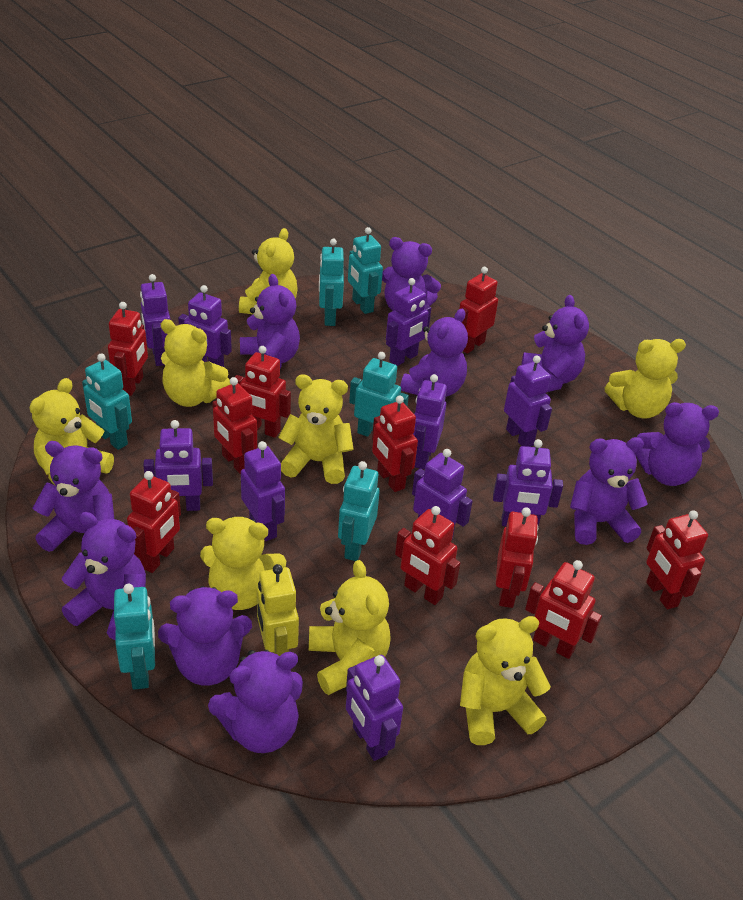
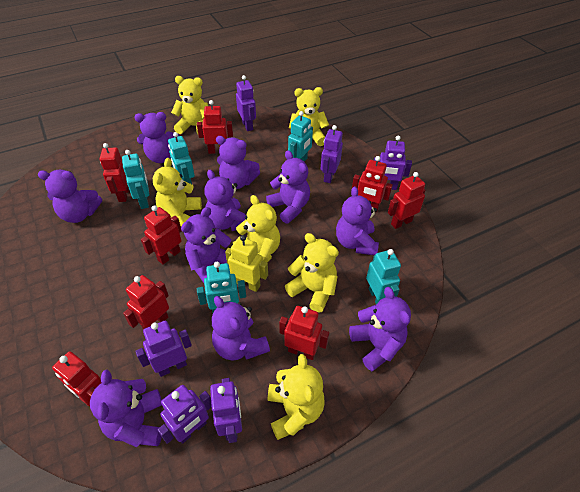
purple robot: [140,274,171,366] [143,420,213,511] [178,285,232,367] [241,441,285,541] [346,655,403,761] [386,278,431,366] [412,449,473,539] [413,374,447,470] [493,439,563,526] [504,355,552,447] = 10 -> [135,320,192,377] [158,385,212,444] [210,378,242,443] [236,75,256,131] [321,125,343,183] [374,136,412,190] = 6
red robot: [108,302,148,396] [127,471,181,573] [212,377,257,474] [235,346,291,438] [372,396,418,492] [395,506,460,605] [459,267,498,354] [496,508,538,608] [525,560,602,659] [646,510,708,610] = 10 -> [52,351,102,406] [100,143,129,202] [123,275,169,330] [141,205,182,265] [197,100,233,154] [279,306,329,360] [352,156,393,212] [388,172,426,229] = 8
turquoise robot: [82,353,132,450] [114,584,155,690] [319,239,344,326] [338,461,380,561] [348,227,383,314] [349,352,409,437] = 6 -> [122,150,149,209] [168,132,195,184] [197,262,246,313] [288,111,313,162] [366,249,401,304] = 5
yellow teddy bear: [30,378,114,485] [161,319,231,407] [200,517,286,610] [239,228,298,314] [278,374,354,484] [309,560,391,695] [460,616,551,745] [605,339,686,419] = 8 -> [153,158,202,226] [171,76,208,134] [233,195,280,263] [268,354,325,440] [285,233,339,312] [289,87,329,146] = 6

